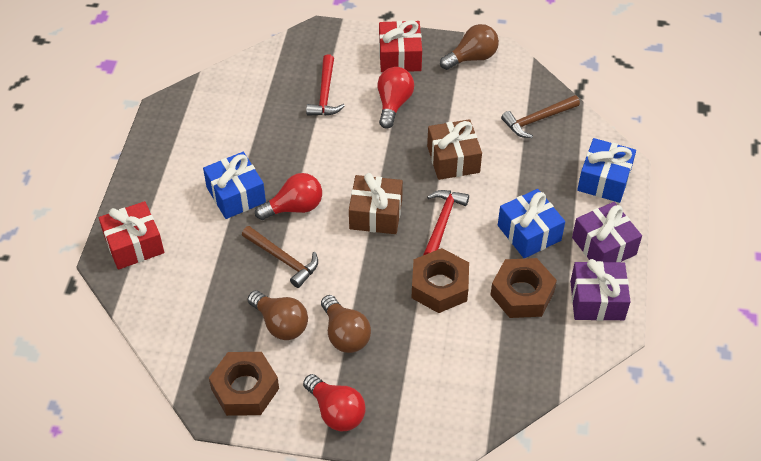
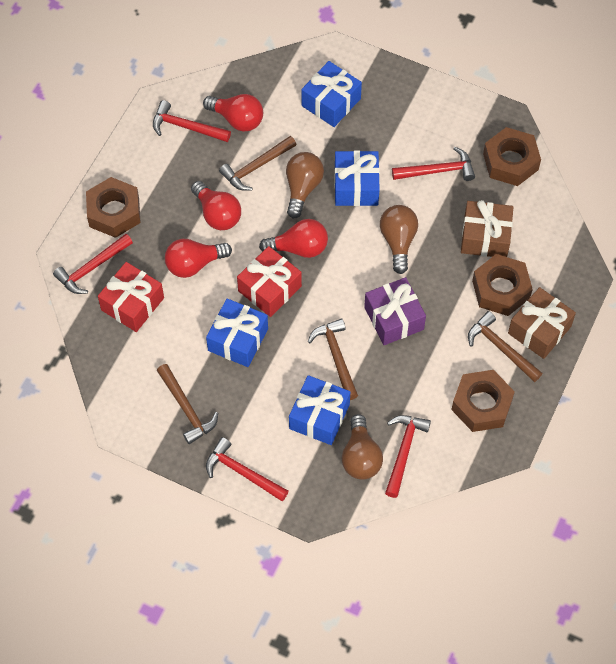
blue gift: [203,152,266,219] [498,189,565,258] [577,138,636,203] = 3 -> [206,298,268,367] [289,375,350,445] [302,61,362,127] [334,150,380,206] = 4
brown hammer: [242,226,318,288] [501,95,580,138] = 2 -> [157,364,218,444] [219,136,296,191] [308,318,358,400] [468,311,543,382] = 4
brown nut: [209,352,279,416] [412,248,469,313] [491,258,557,318] = 3 -> [86,177,141,238] [451,370,515,432] [472,254,533,316] [483,127,541,186] = 4
purple gift: [570,259,631,321] [572,202,642,262] = 2 -> [364,277,426,345] = 1
red hammer: [306,54,345,116] [423,190,469,255] = 2 -> [53,234,133,294] [153,100,231,142] [206,437,288,501] [385,415,431,498] [392,147,475,181] = 5
red light bulb: [255,173,322,220] [303,374,366,431] [378,67,414,129] = 3 -> [165,239,232,278] [191,181,241,230] [203,94,263,132] [259,219,328,258] = 4

